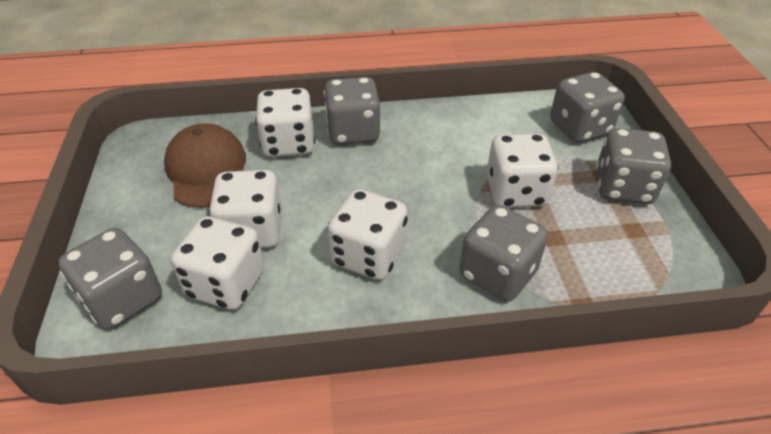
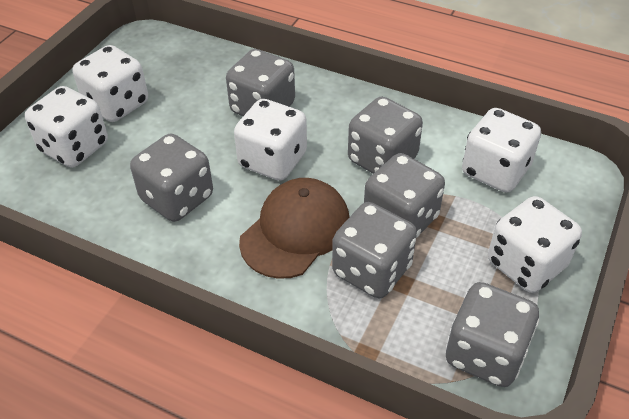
grey dice: [58,228,162,329] [324,77,380,145] [459,205,548,302] [550,72,625,143] [596,128,671,204] = 5 -> [130,134,213,222] [226,49,295,116] [332,202,417,298] [348,97,423,174] [364,153,445,238] [446,282,540,387] = 6

